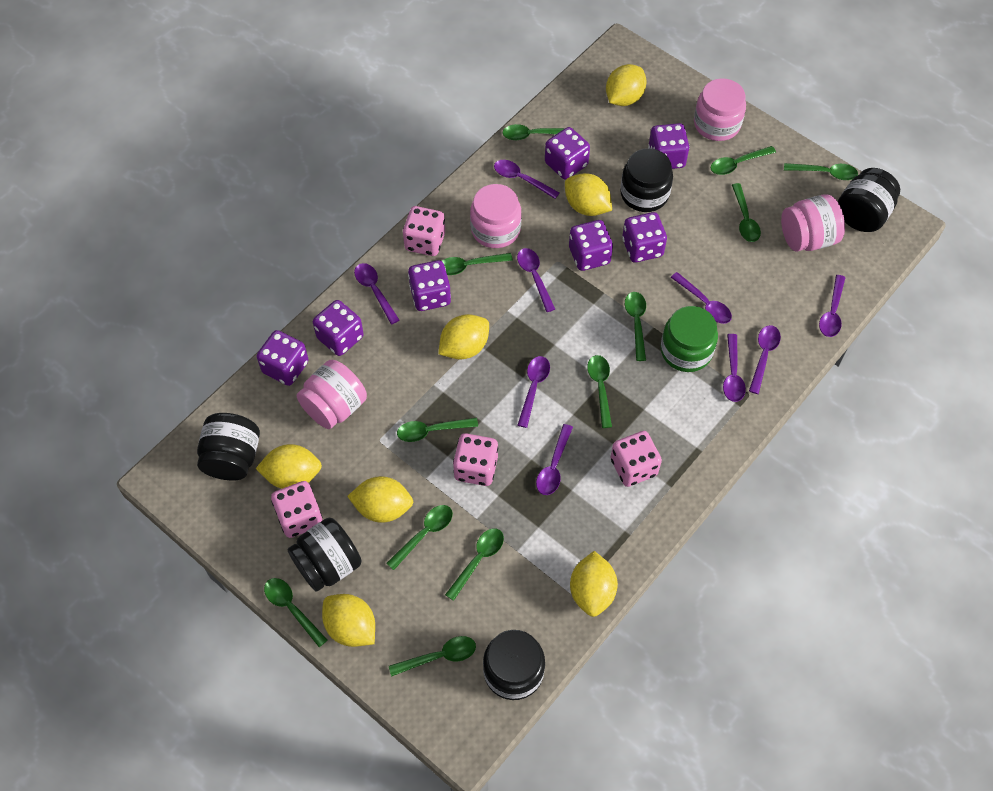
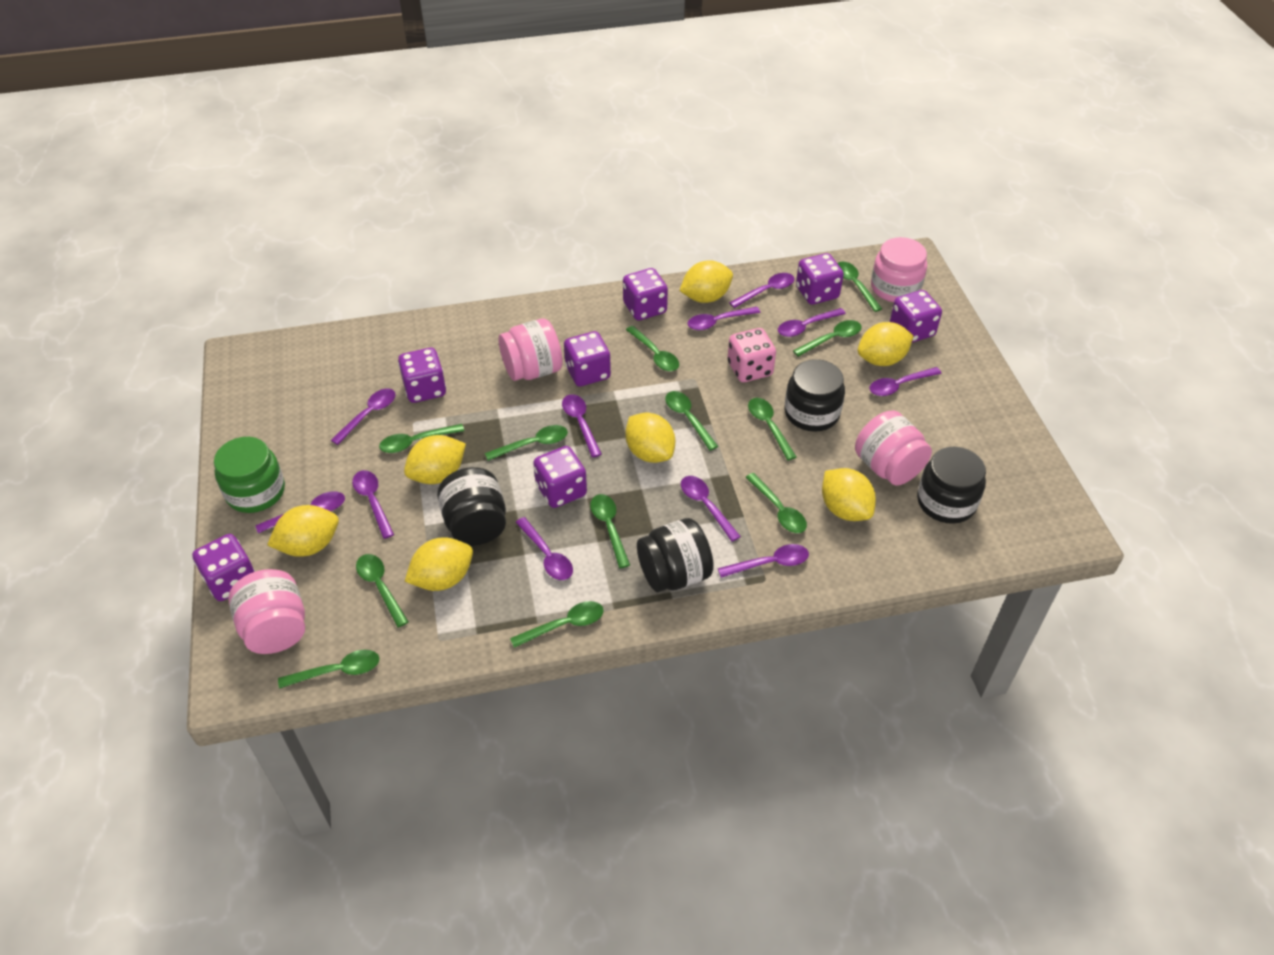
black jar: [197,413,260,480] [288,518,361,592] [483,630,545,700] [620,148,673,212] [838,168,900,232] = 5 -> [437,467,506,546] [637,518,714,592] [784,359,845,432] [917,447,986,524] = 4
pink dice: [271,481,323,538] [403,206,445,256] [453,433,498,486] [611,431,662,487] = 4 -> [728,328,776,382] = 1
purple spoon: [354,263,399,324] [494,160,559,199] [517,248,555,312] [518,356,550,428] [536,424,573,495] [671,272,732,324] [723,334,746,402] [749,325,781,394] [819,275,846,337] = 9 -> [255,491,345,533] [331,388,396,445] [352,470,394,539] [515,517,573,580] [562,394,602,458] [681,476,741,542] [687,307,760,330] [718,544,809,578] [729,273,795,308] [778,308,846,337] [870,367,942,396] = 11

